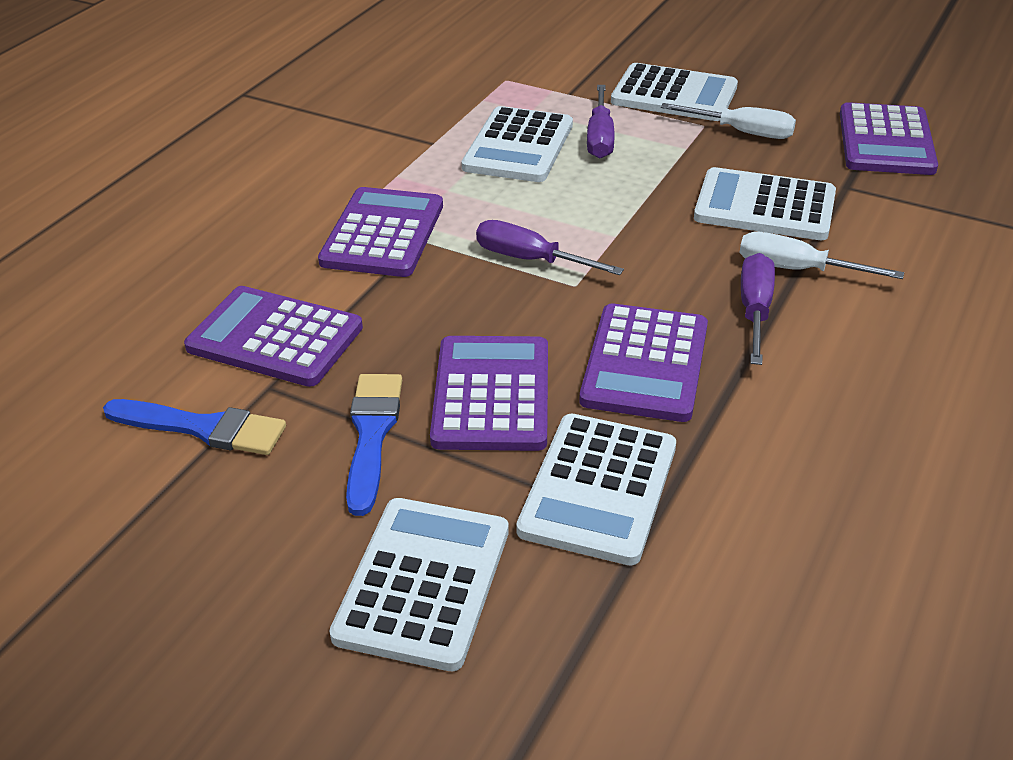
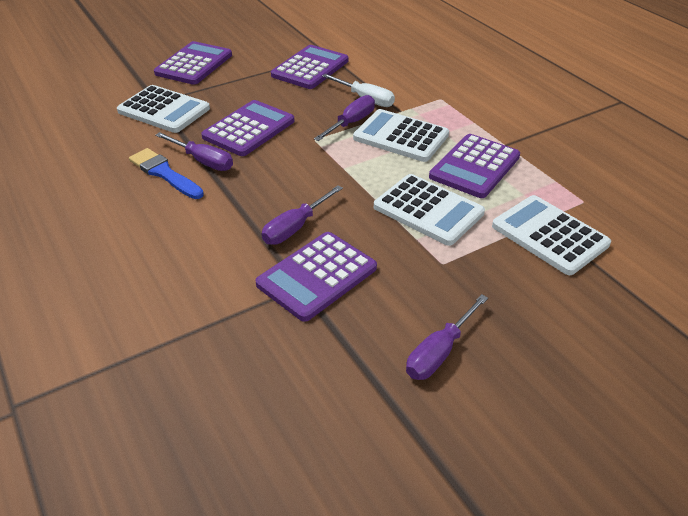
blue brush: [103,399,286,455] [346,374,402,516] = 2 -> [129,148,204,199] = 1
purple screwdriver: [476,220,624,275] [587,85,615,158] [741,253,775,365] = 3 -> [155,132,233,171] [262,185,343,245] [314,95,375,141] [406,294,488,380] = 4
white calculator: [329,498,509,671] [462,106,573,182] [516,414,676,565] [611,63,738,121] [694,167,836,240] = 5 -> [117,85,210,133] [353,109,449,162] [374,174,485,246] [492,195,611,275] = 4
white screwdriver: [661,103,796,139] [740,232,904,279] = 2 -> [322,74,395,107] = 1

